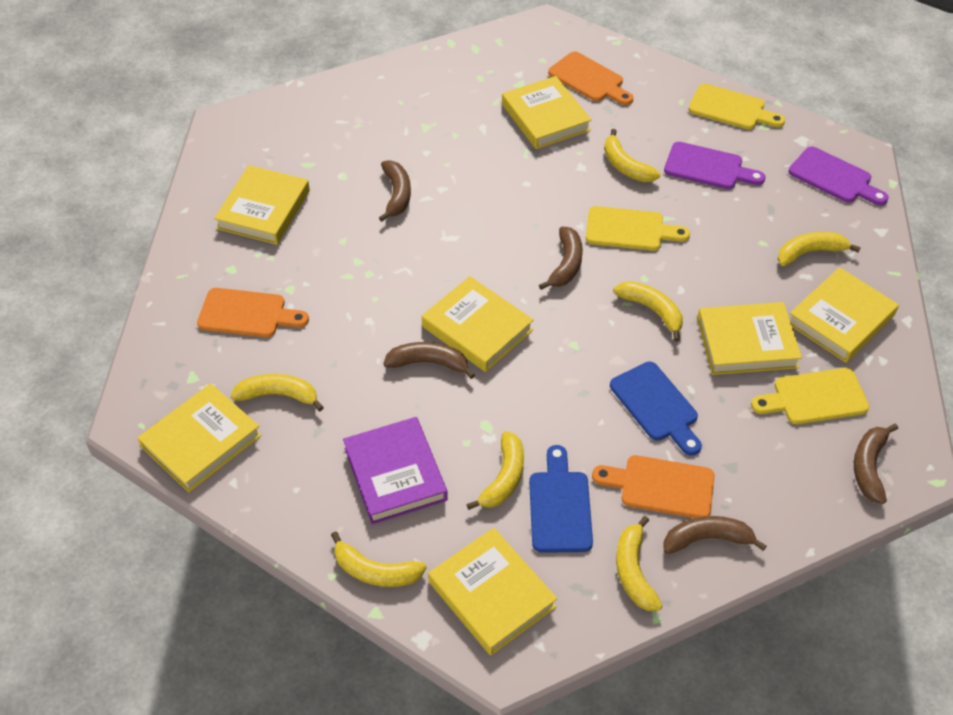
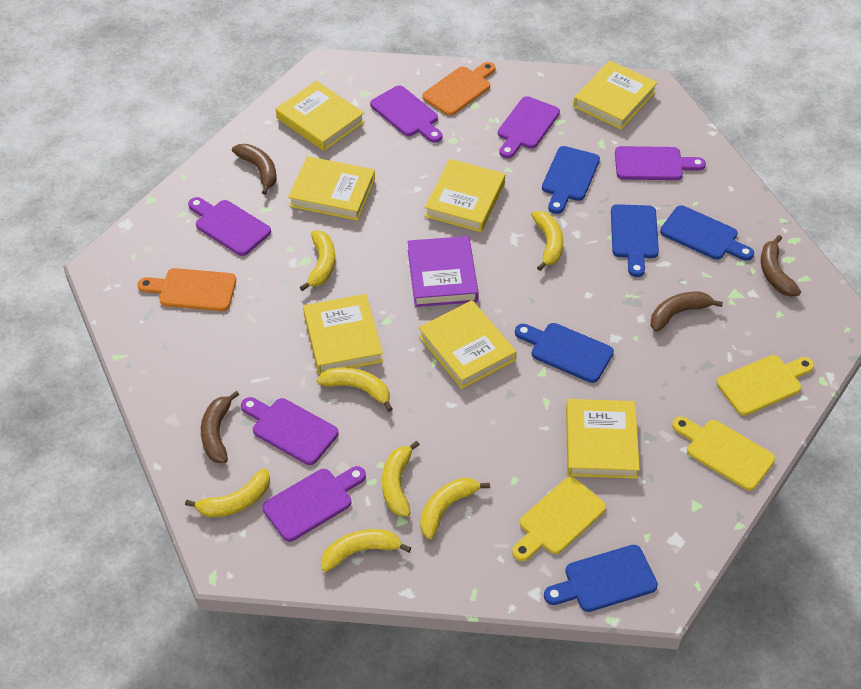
blue cutting board: [529,445,593,553] [610,362,702,456] = 2 -> [515,323,614,383] [542,146,600,214] [544,545,658,612] [611,204,659,277] [660,205,754,261] = 5
brown banana: [379,160,411,222] [383,342,475,379] [539,227,583,290] [663,516,767,554] [854,424,898,504] = 5 -> [201,391,239,463] [232,144,277,195] [651,292,723,332] [761,235,801,297] = 4
orange cutting board: [197,288,309,337] [548,51,634,105] [592,455,715,518] = 3 -> [137,268,236,311] [422,62,495,116] = 2
purple cutting board: [664,142,765,189] [789,147,889,205] = 2 -> [188,197,271,256] [241,397,338,465] [262,466,366,542] [370,85,443,143] [498,96,560,158] [615,146,706,180] = 6

